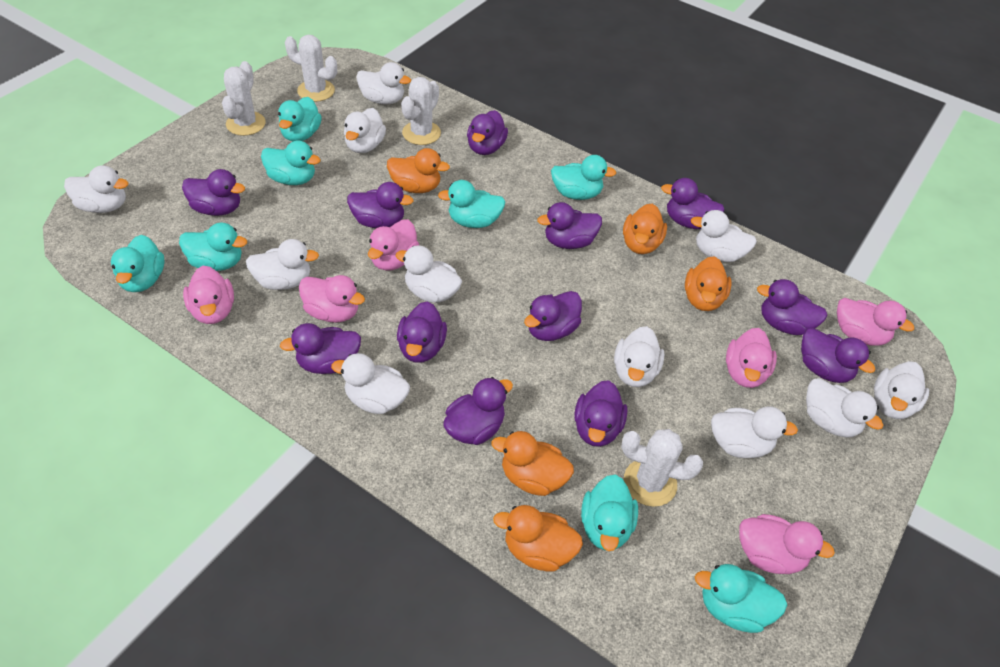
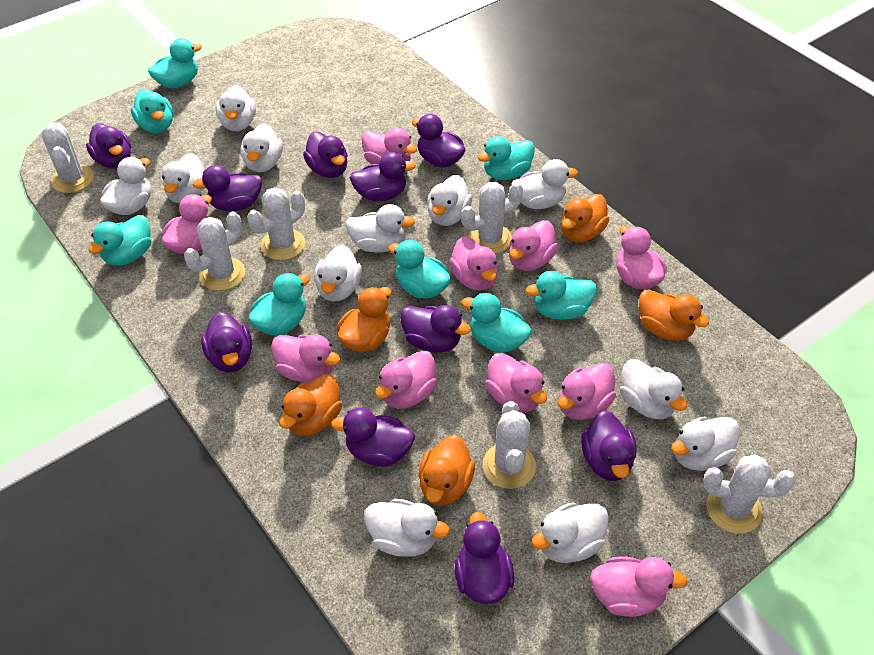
pink duck: [183,266,234,324] [299,275,365,323] [368,220,419,271] [726,328,777,388] [739,514,835,574] [837,298,914,346] = 6 -> [162,194,212,254] [271,334,340,383] [362,128,417,164] [375,351,437,409] [449,236,498,291] [486,353,547,412] [509,220,558,271] [558,363,616,420] [590,557,687,617] [616,226,667,289] = 10
purple duck: [182,169,245,216] [280,323,361,374] [347,182,413,228] [397,301,447,363] [443,377,513,445] [467,110,508,155] [524,291,582,341] [537,202,602,249] [574,380,627,447] [661,178,724,229] [757,279,828,335] [801,328,875,383] = 12 -> [86,123,131,169] [193,165,262,211] [201,312,252,373] [303,132,348,178] [331,408,415,467] [349,152,416,201] [400,305,471,353] [412,114,465,168] [455,512,514,604] [581,411,637,481] = 10
white cactus: [222,61,266,136] [285,35,337,102] [401,77,441,145] [621,429,703,507] = 4 -> [41,123,94,193] [184,212,245,291] [247,187,305,260] [461,182,523,254] [483,401,536,489] [703,454,796,534] = 6
white duck: [64,165,129,213] [246,239,319,290] [331,353,410,414] [344,108,386,153] [356,62,411,104] [395,246,462,303] [614,326,665,387] [691,210,757,262] [711,406,798,458] [806,378,883,438] [874,361,929,419] = 11 -> [100,157,151,215] [162,153,204,204] [216,85,256,131] [240,123,283,172] [314,244,362,301] [345,204,415,252] [364,499,449,557] [427,175,472,226] [512,159,578,209] [532,502,609,563] [620,359,687,419] [671,417,740,471] = 12

